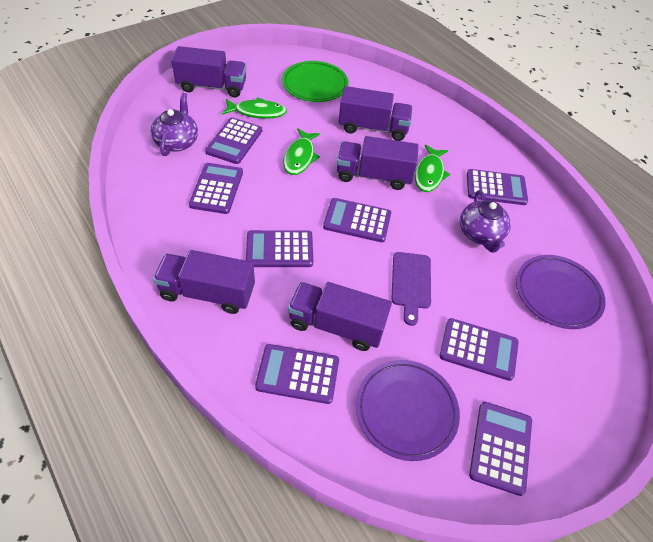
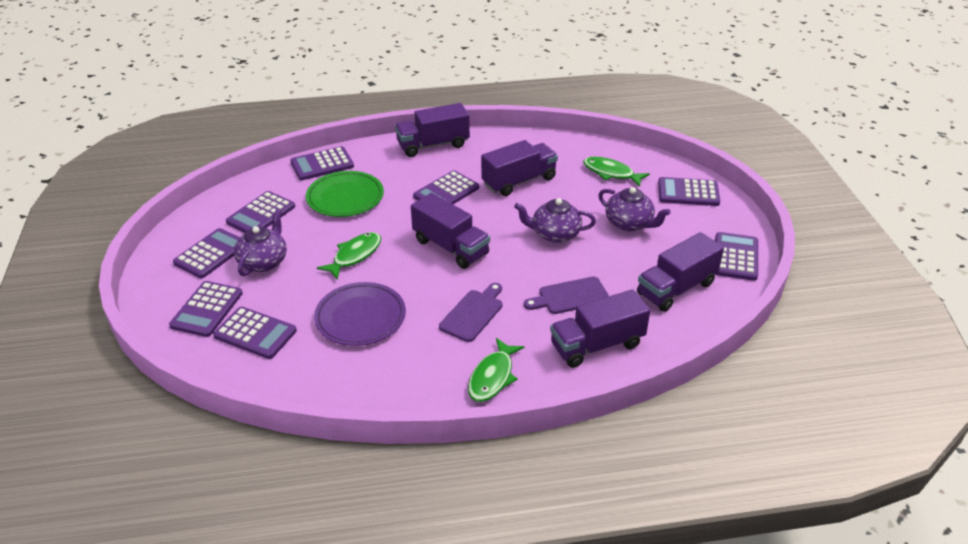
purple cutting board: [391,252,431,326] = 1 -> [439,283,502,342] [524,276,609,314] = 2
purple plate: [356,360,460,461] [516,255,606,329] = 2 -> [314,282,406,346] = 1
purple teapot: [151,93,198,156] [460,190,511,253] = 2 -> [234,209,287,276] [514,198,596,243] [599,187,670,231] = 3

